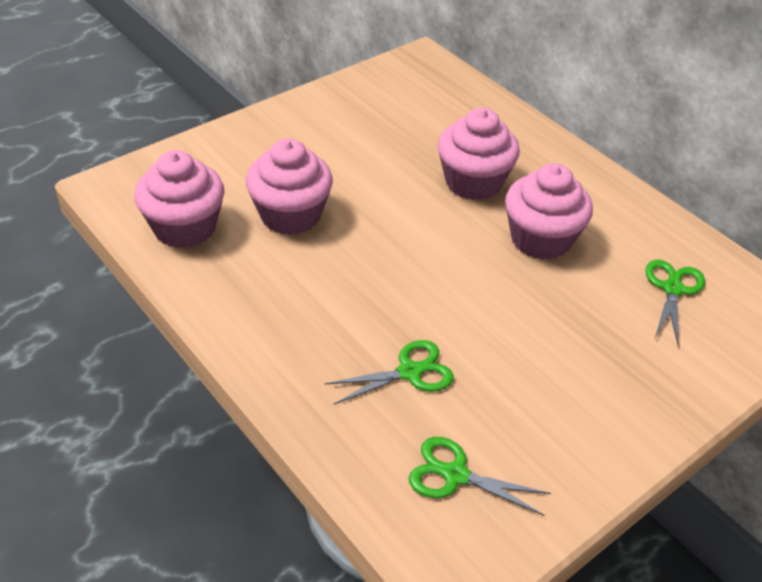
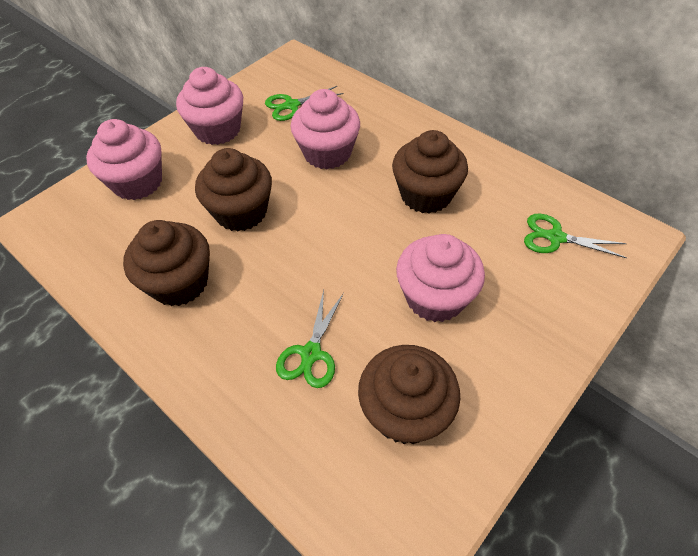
brown cupcake: none = 0 -> [123,220,210,306] [195,148,272,231] [358,345,460,444] [392,130,468,214] = 4

